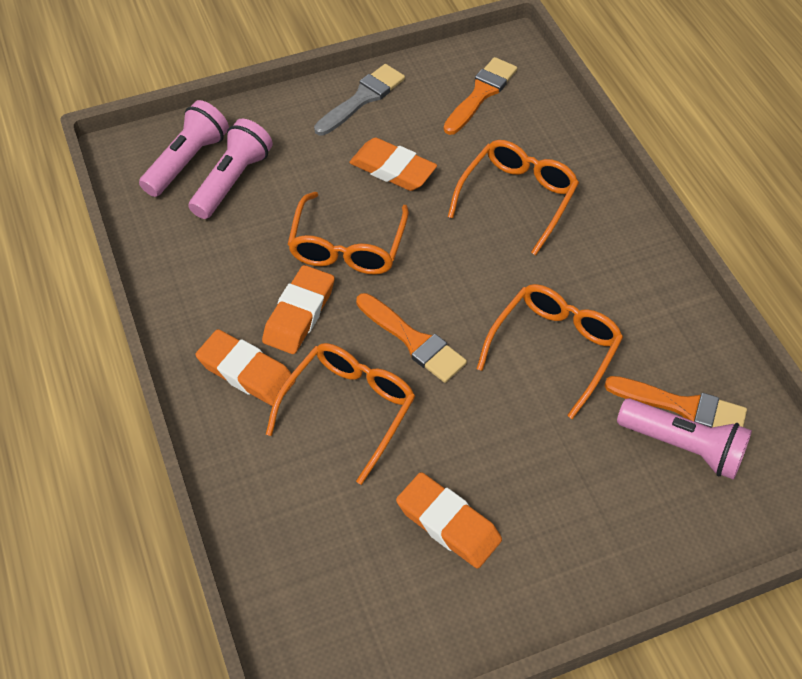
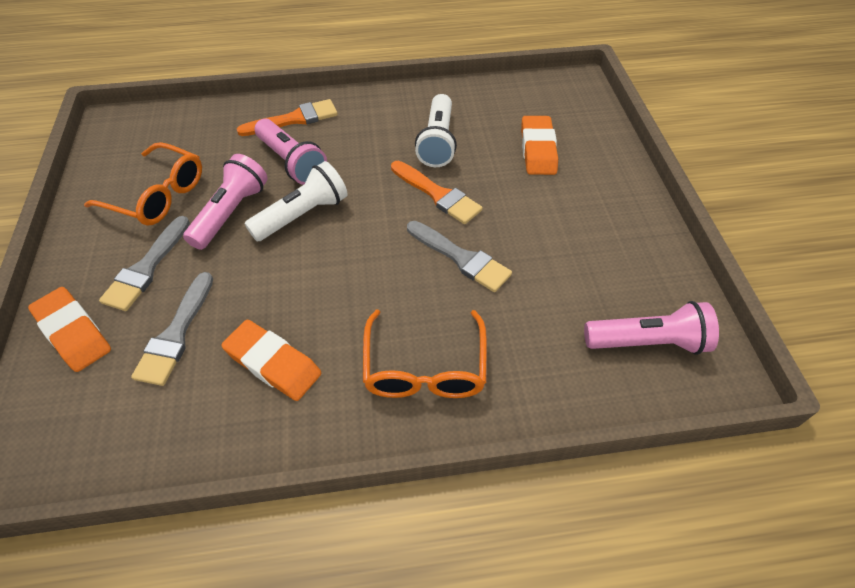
grey brush: [314,64,405,135] = 1 -> [99,216,190,311] [131,272,213,386] [407,221,512,292] = 3
orange brush: [356,293,467,383] [444,57,517,135] [605,376,747,428] = 3 -> [237,99,338,136] [391,161,483,224] = 2
orange eraser: [195,329,296,406] [262,265,335,354] [349,137,437,191] [396,472,502,569] = 4 -> [28,287,111,372] [221,320,321,401] [521,116,558,175] = 3
orange glasses: [266,343,415,485] [288,192,409,275] [448,140,579,255] [476,284,623,419] = 4 -> [84,142,202,225] [363,310,487,398] = 2
white flashlight: none = 0 -> [244,161,348,241] [415,94,457,167] = 2

